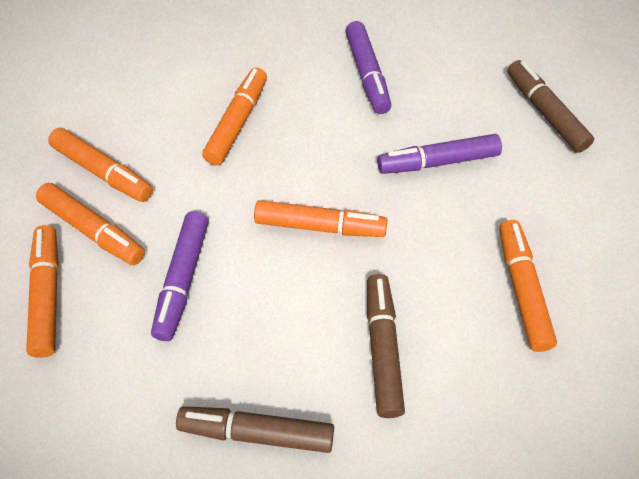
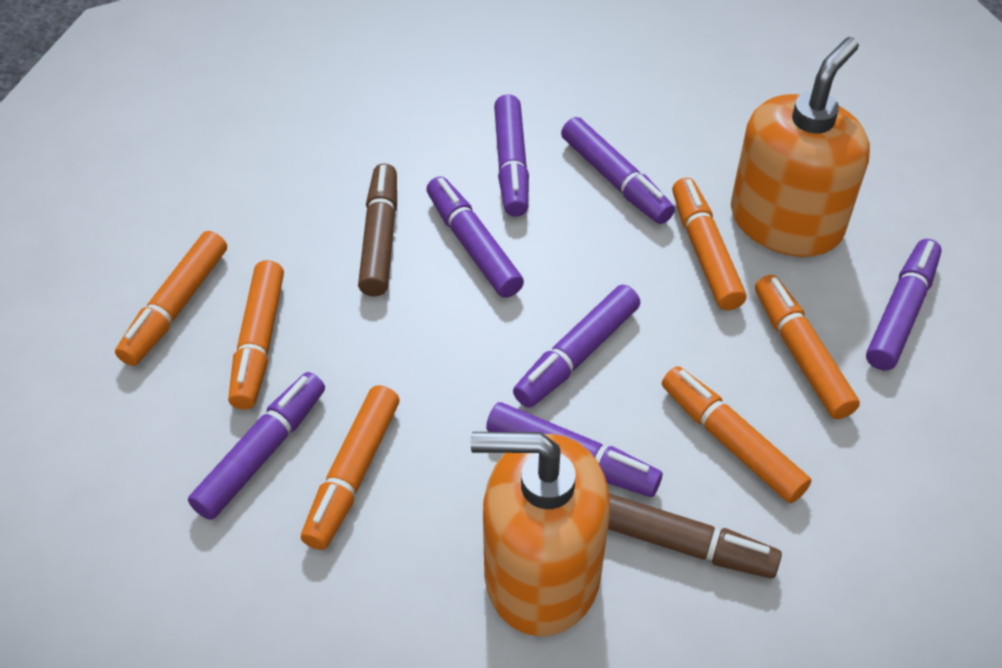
brown marker: [176,406,334,453] [367,274,405,418] [507,60,594,153] = 3 -> [358,163,397,296] [608,494,782,578] = 2
orange soap dispenser: none = 0 -> [470,432,610,636] [731,37,870,257] = 2
purple marker: [151,211,209,341] [345,21,391,114] [377,134,502,174] = 3 -> [188,372,325,520] [426,176,524,298] [486,402,662,497] [494,94,529,217] [513,285,640,408] [561,117,675,224] [866,239,942,370] = 7

